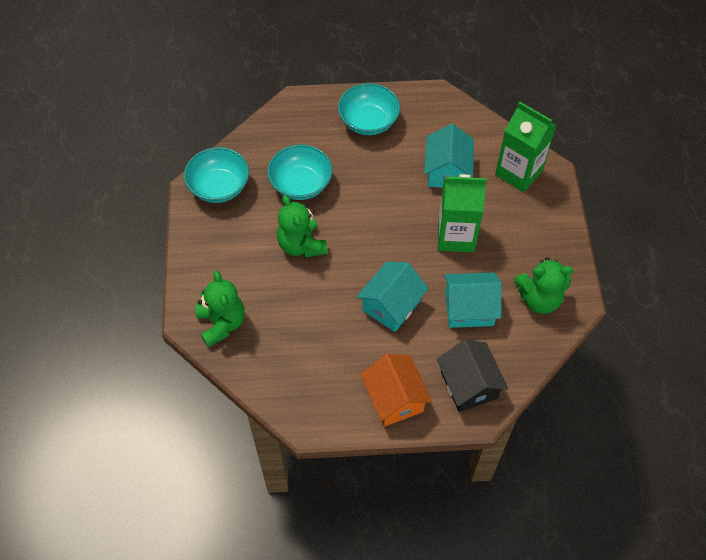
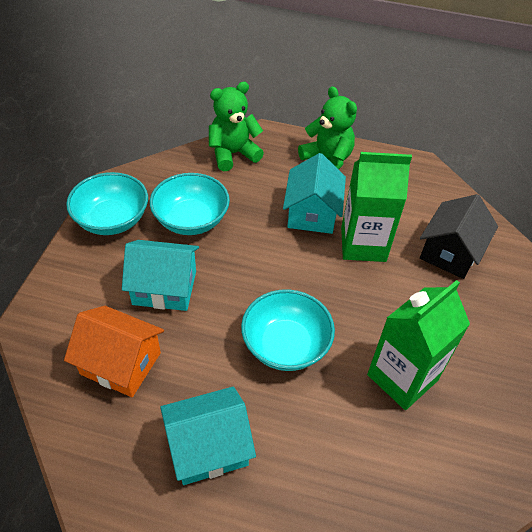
green teddy bear: [195,270,245,347] [277,195,328,258] [514,257,573,314] = 3 -> [209,82,264,171] [298,86,357,169] = 2

